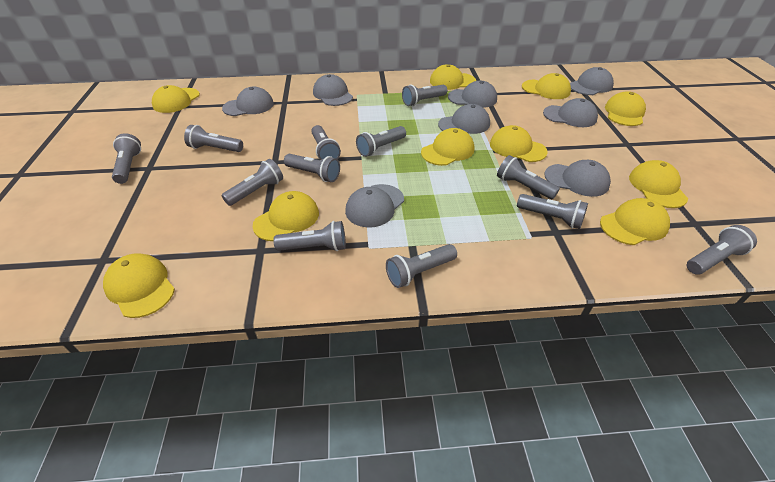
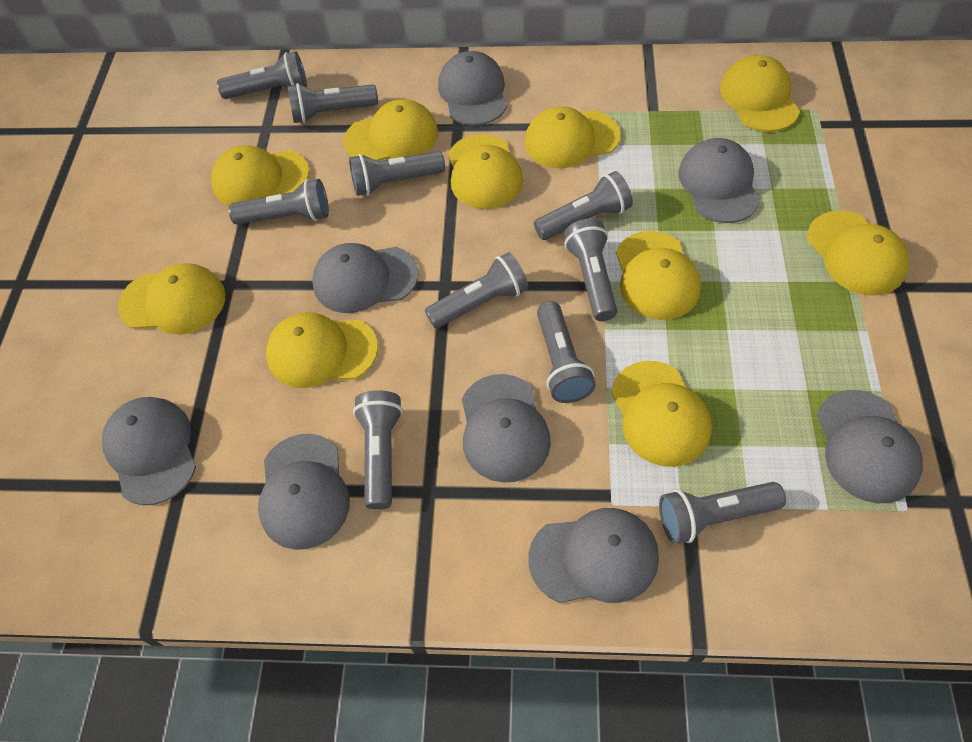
grey flashlight: [112,133,141,184] [184,125,243,152] [222,159,283,206] [273,221,346,251] [284,154,340,182] [311,125,341,160] [356,126,406,157] [386,244,457,288] [402,84,447,106] [497,155,560,199] [517,194,588,229] [687,225,757,275] = 12 -> [217,52,307,99] [229,179,329,225] [288,83,378,123] [349,151,445,196] [353,390,403,510] [425,252,529,328] [534,171,633,240] [537,301,596,403] [564,219,617,321] [659,482,786,544] = 10

